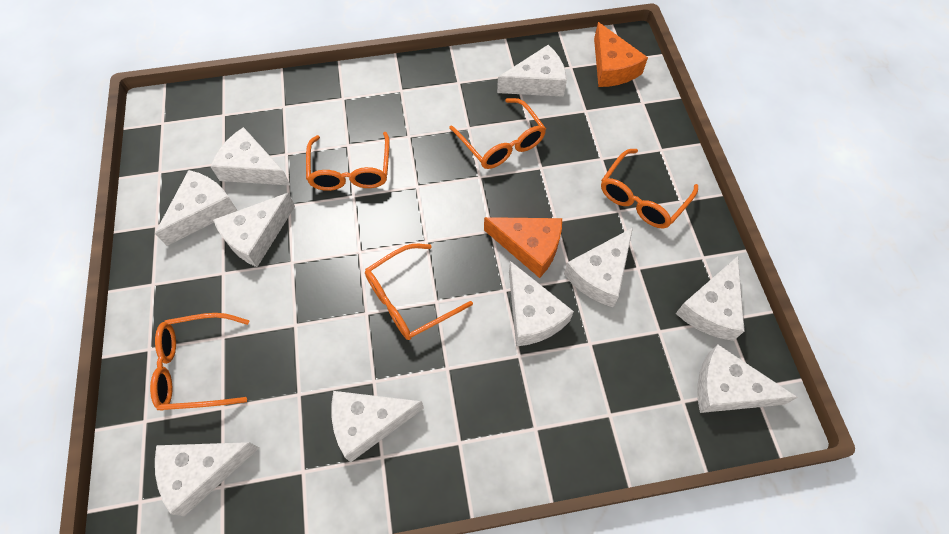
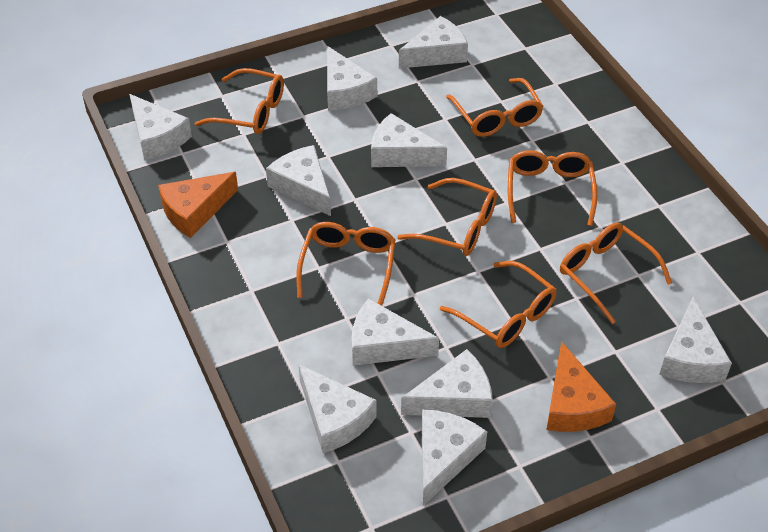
orange glasses: [150,313,249,411] [306,132,390,191] [365,244,473,340] [449,98,546,169] [601,149,698,229] = 5 -> [195,68,284,134] [296,222,395,306] [397,178,497,256] [440,261,557,348] [446,78,544,137] [508,150,597,226] [560,223,672,324] = 7

